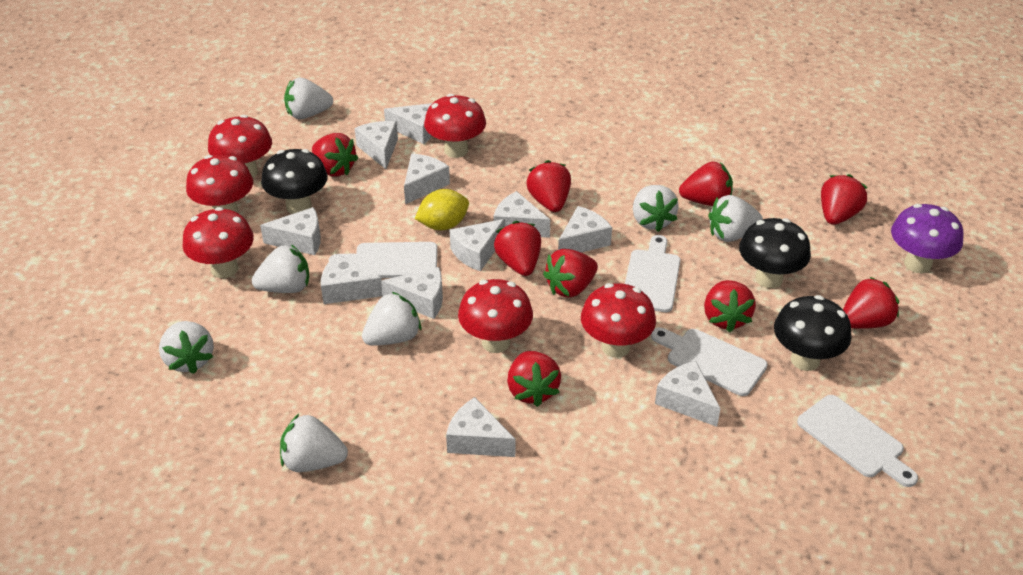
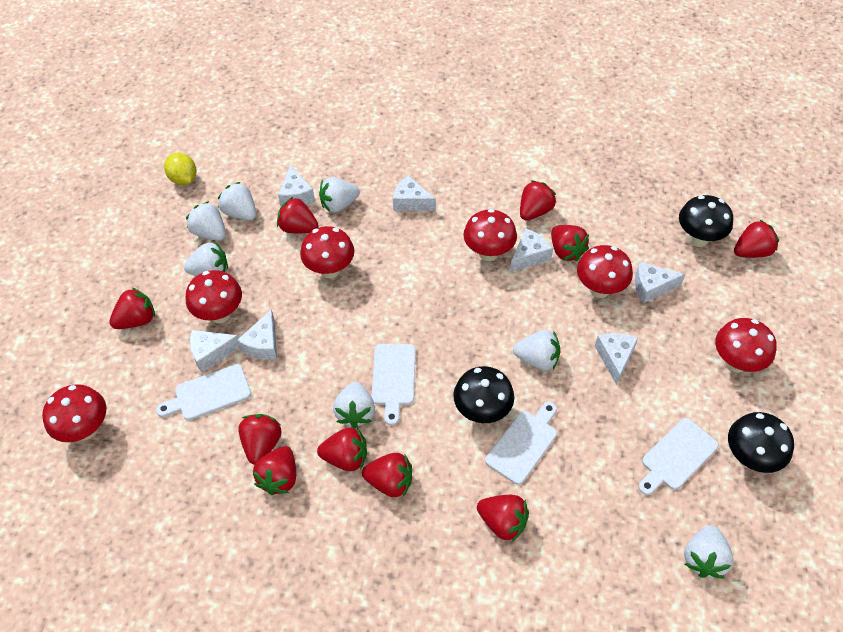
purple mushroom: [891,204,964,273] = 1 -> none = 0
red strawberry: [312,133,358,177] [494,221,541,276] [507,351,561,407] [526,160,571,212] [543,249,598,298] [679,162,733,206] [704,280,756,333] [821,174,868,225] [843,277,899,329] = 9 -> [109,287,155,329] [238,414,282,465] [253,446,296,495] [277,196,319,233] [317,428,367,471] [362,453,412,497] [477,495,529,542] [520,180,556,220] [551,225,589,261] [734,219,779,258] = 10
white cheese: [260,207,321,255] [321,254,383,304] [355,121,398,169] [381,267,443,319] [384,103,432,144] [404,154,450,204] [446,397,515,457] [450,219,505,272] [493,191,550,238] [558,206,612,252] [655,361,721,427] = 11 -> [190,330,240,372] [237,309,277,360] [278,165,315,206] [393,175,436,211] [510,228,553,272] [595,333,638,385] [635,262,685,303] = 7

